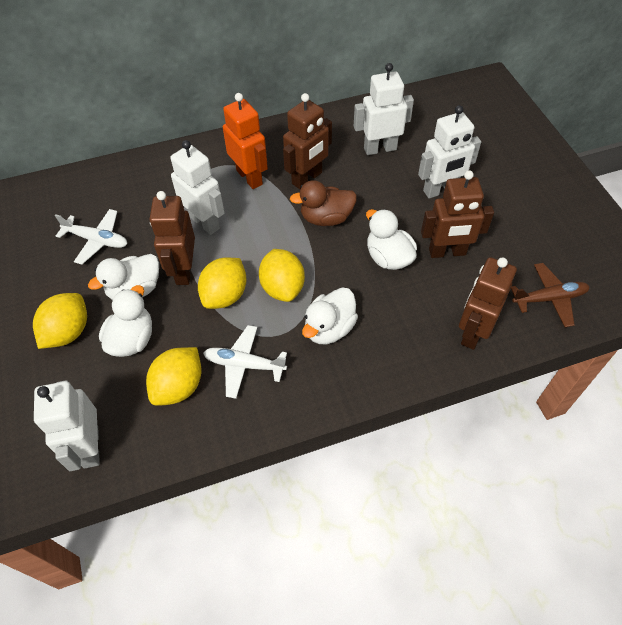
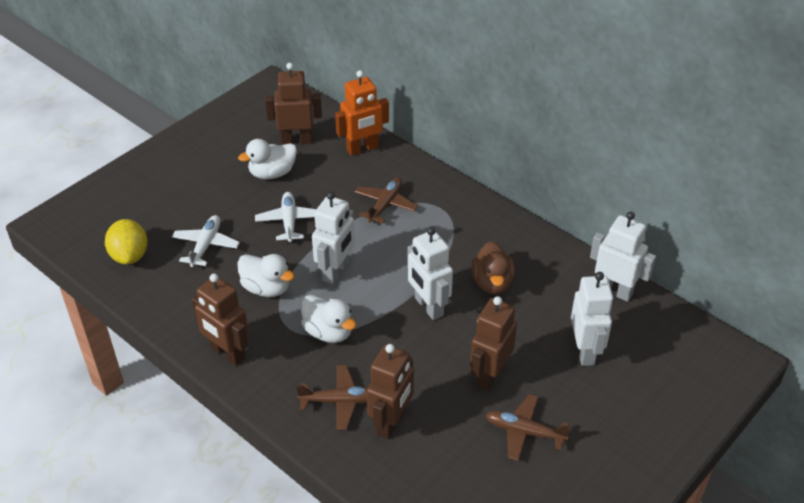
brown plane: [511,263,590,327] = 1 -> [296,365,368,430] [355,177,418,224] [485,394,570,461] = 3
white duck: [88,254,159,300] [99,285,152,357] [302,287,358,344] [366,209,417,270] = 4 -> [237,254,295,297] [238,139,297,179] [301,295,356,343] = 3
yellow lemon: [33,293,87,349] [146,347,201,406] [198,257,247,309] [259,249,305,302] = 4 -> [105,219,148,265] = 1

